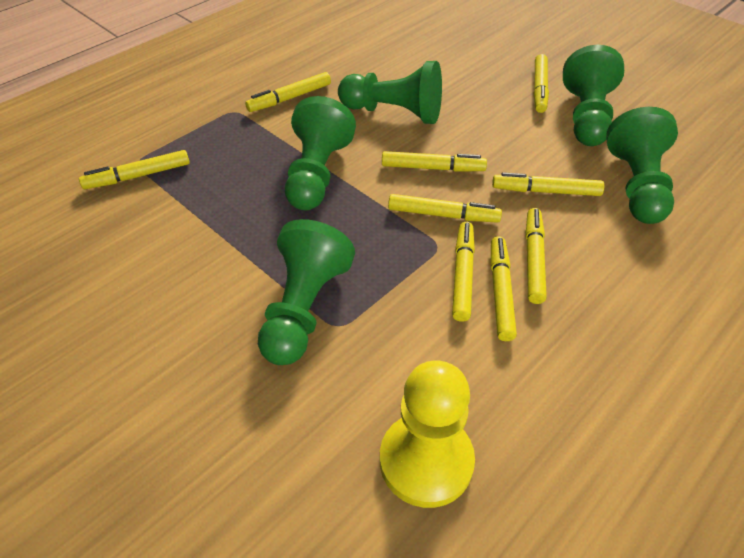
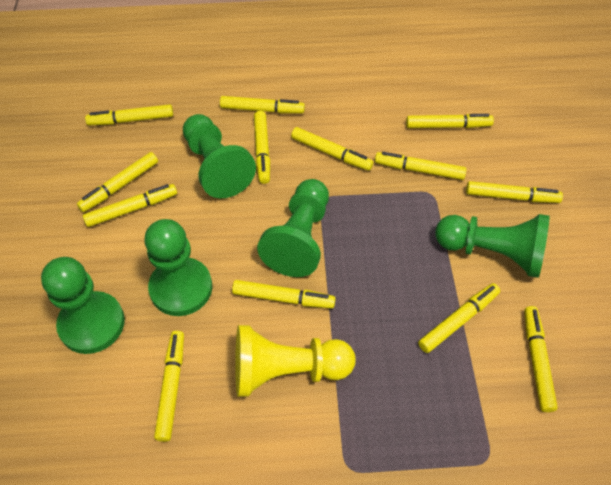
yellow marker: [79,150,190,189] [245,72,331,112] [382,151,487,172] [388,194,502,223] [452,222,475,322] [490,236,517,341] [492,172,604,196] [525,208,547,304] [534,54,549,113] = 9 -> [77,152,158,212] [83,184,177,227] [85,104,173,125] [154,331,184,442] [220,96,305,113] [232,280,336,308] [254,111,270,184] [291,127,373,171] [375,152,467,180] [406,114,494,128] [418,283,500,353] [466,181,563,203] [524,306,558,412] = 13

